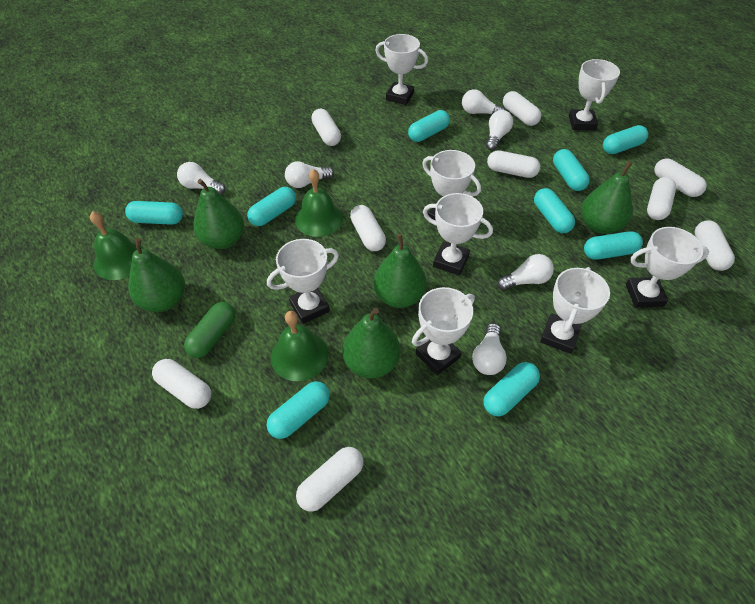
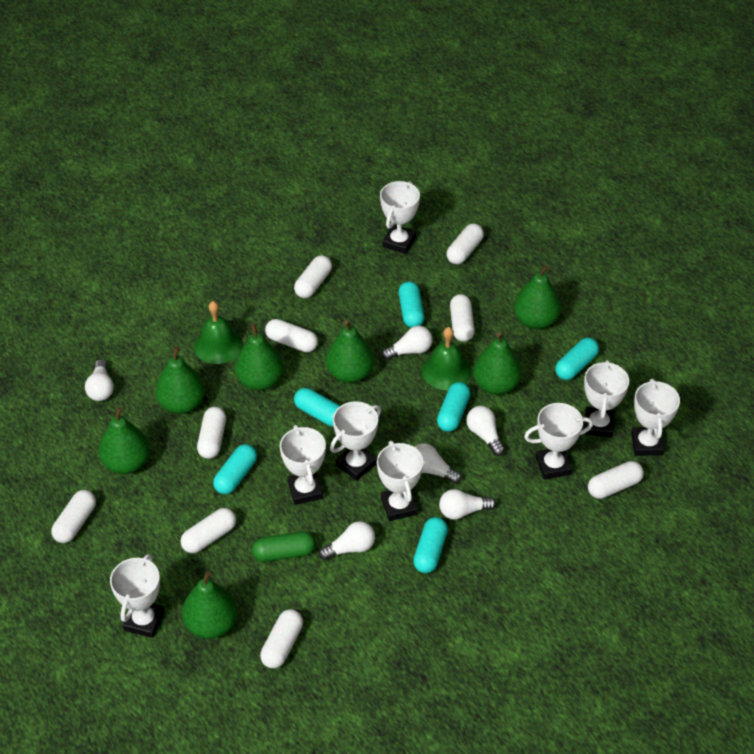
green bell: [90,211,144,280] [271,311,328,381] [295,169,343,237] = 3 -> [194,301,243,364] [422,327,471,390] = 2
green pear: [128,238,185,312] [193,179,244,249] [342,308,400,378] [373,234,427,308] [581,161,633,234] = 5 -> [98,407,150,474] [155,347,205,414] [182,571,237,639] [235,324,283,391] [326,320,374,383] [473,332,522,395] [514,265,561,329] = 7
turquoise capsule: [125,201,183,225] [247,187,296,226] [267,381,330,439] [408,110,450,142] [483,362,540,416] [534,188,575,233] [553,149,590,191] [584,231,643,260] [603,125,648,154] = 9 -> [213,444,257,494] [294,388,340,427] [398,281,425,328] [413,517,448,573] [437,382,471,432] [555,338,599,380] = 6

